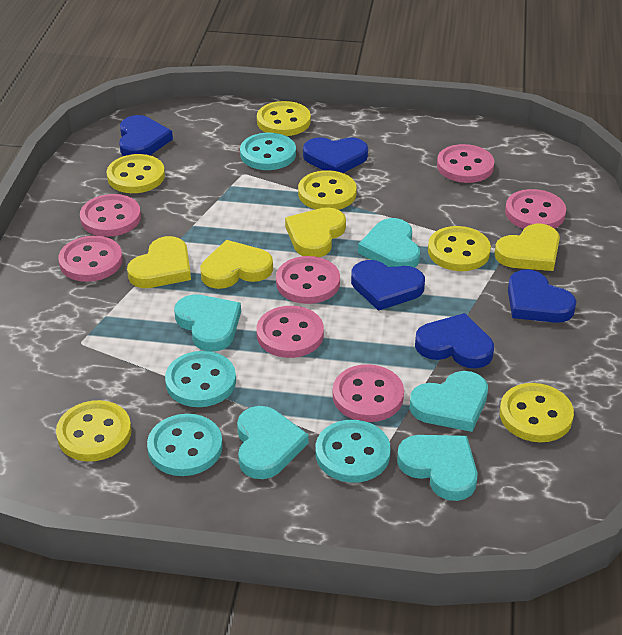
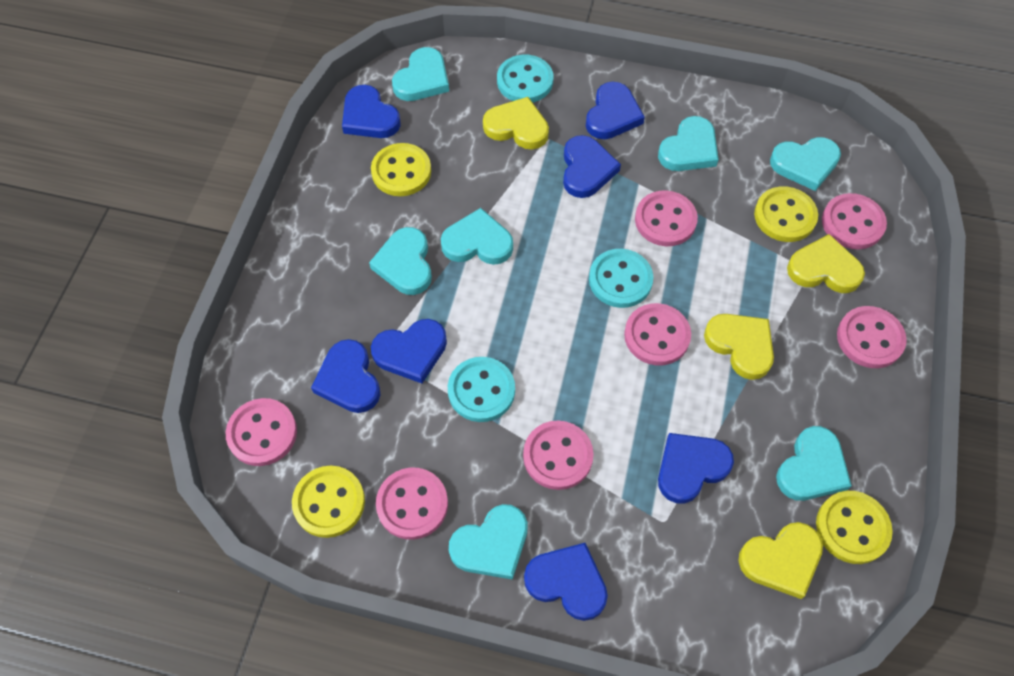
blue heart: [119,115,173,156] [303,137,368,173] [351,260,425,311] [415,313,494,368] [508,269,576,323] = 5 -> [311,339,380,413] [342,85,401,138] [371,319,447,383] [524,543,608,621] [563,135,621,198] [586,82,645,139] [658,433,734,504] = 7
turquoise button: [147,414,223,476] [165,351,236,407] [240,133,296,170] [316,420,391,483] = 4 -> [448,357,515,422] [497,55,553,102] [589,249,653,308] = 3
turquoise heart: [174,294,241,352] [237,406,309,479] [358,218,420,268] [397,435,477,501] [409,371,488,432] = 5 -> [369,227,432,295] [392,47,449,101] [441,208,513,265] [449,504,528,580] [658,116,719,171] [770,137,841,191] [776,426,852,501] = 7
yellow button: [56,400,131,462] [106,154,165,193] [257,101,311,136] [298,170,357,210] [428,226,491,271] [500,383,574,442] = 6 -> [292,466,365,538] [371,143,431,196] [754,186,818,242] [816,491,893,564] = 4

